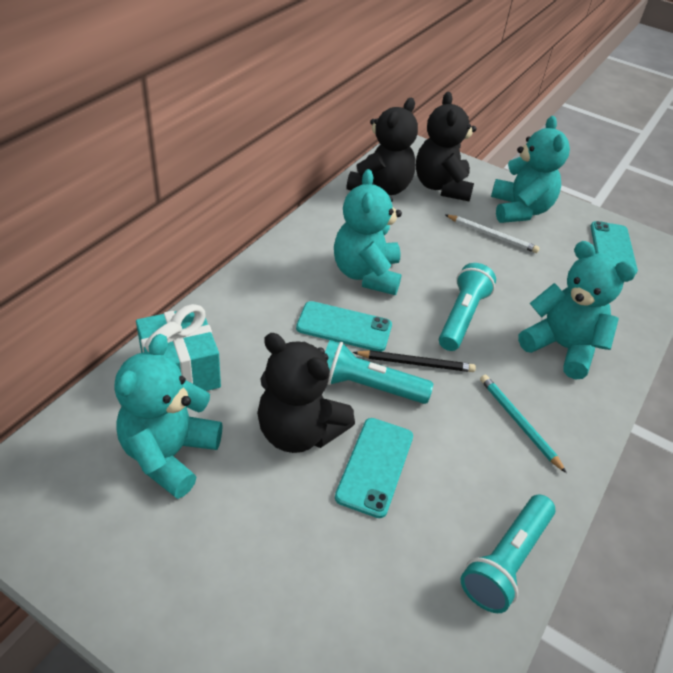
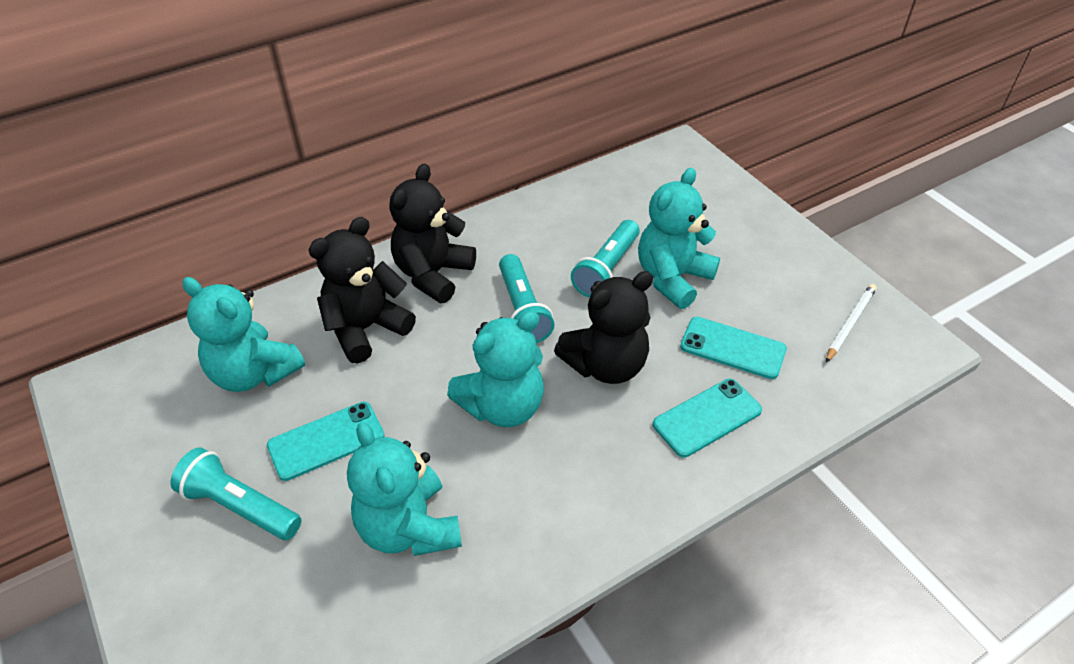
black pencil: [353,350,476,372] = 1 -> none = 0
turquoise gift: [136,304,221,391] = 1 -> none = 0
turquoise pencil: [480,375,566,473] = 1 -> none = 0

